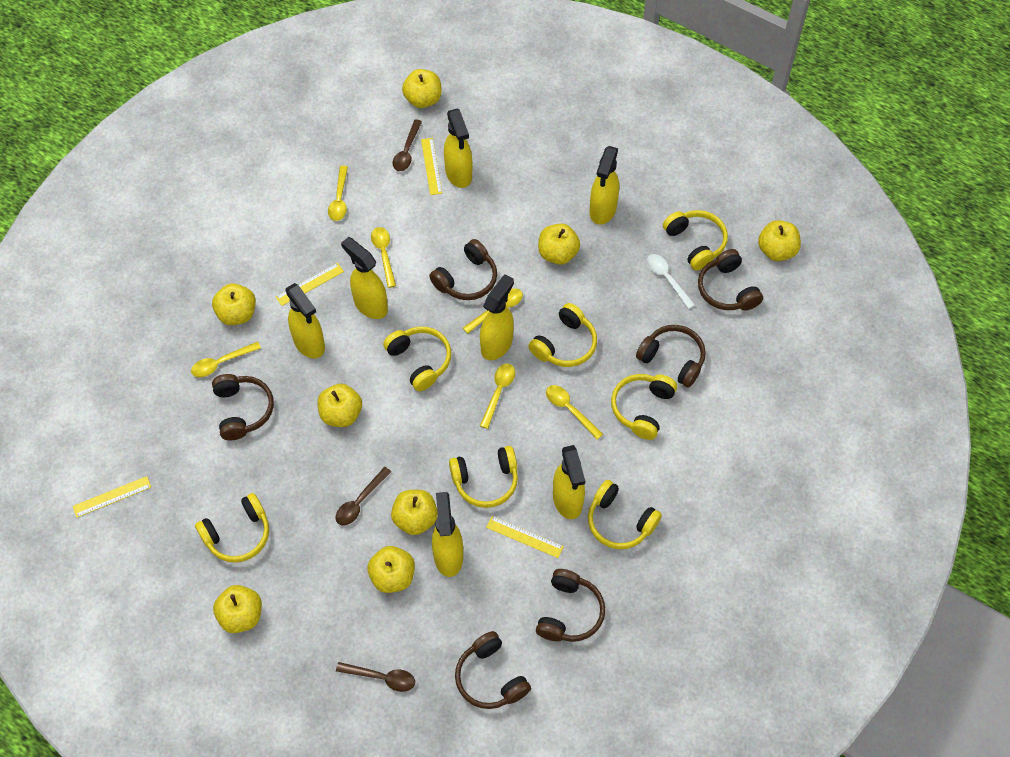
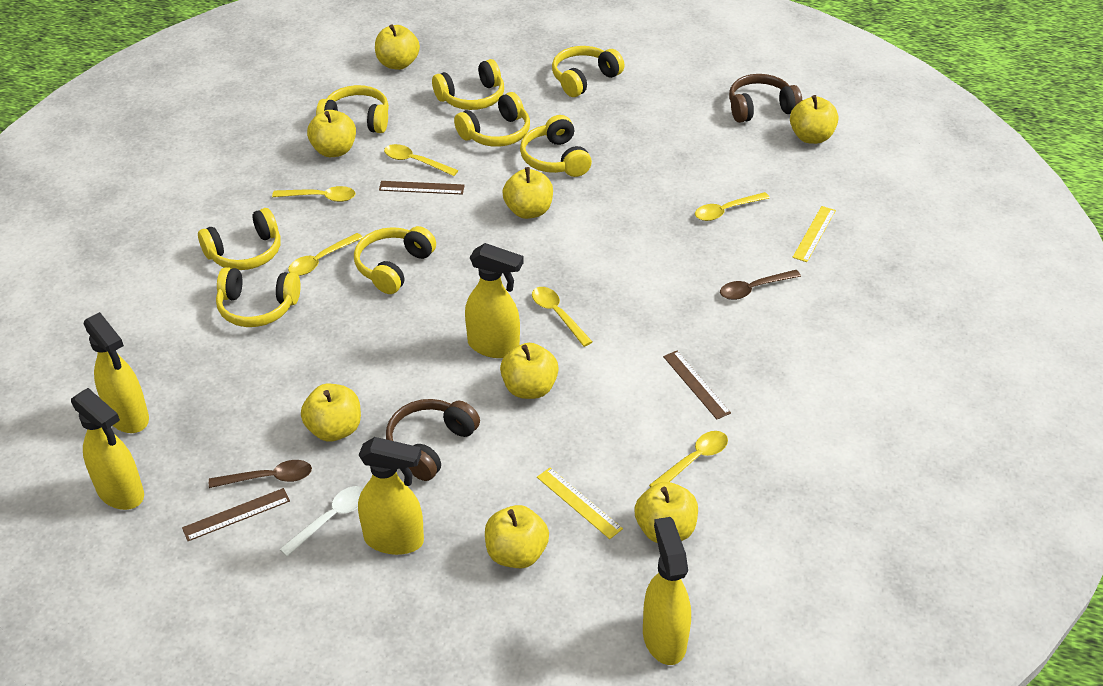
brown headphones: [212,374,274,440] [429,239,497,300] [455,631,531,709] [536,569,605,642] [636,325,706,388] [698,249,763,311] = 6 -> [386,399,480,481] [729,74,802,123] = 2
brown ruler: none = 0 -> [182,488,290,541] [379,181,465,195] [663,351,731,419] = 3
brown spoon: [335,467,391,525] [336,662,415,692] [393,119,422,171] = 3 -> [209,460,312,488] [720,270,801,300] = 2
yellow headphones: [195,493,269,563] [383,327,451,391] [449,446,518,508] [528,303,597,367] [588,480,662,549] [611,374,677,440] [663,210,728,270] = 7 -> [198,208,281,270] [216,267,301,327] [316,85,389,133] [354,226,436,294] [432,59,504,110] [454,92,530,147] [520,115,592,177] [552,46,624,97] = 8
yellow ruler: [73,476,151,518] [276,263,344,306] [421,138,442,195] [486,516,564,558] = 4 -> [537,468,623,539] [792,206,836,262] = 2
yellow spray bottle: [285,283,325,359] [341,237,388,319] [432,492,463,577] [444,108,472,188] [480,274,514,360] [553,445,585,519] [590,146,619,225] = 7 -> [71,388,144,510] [84,312,149,433] [358,437,424,555] [465,243,524,358] [643,517,691,665] = 5

